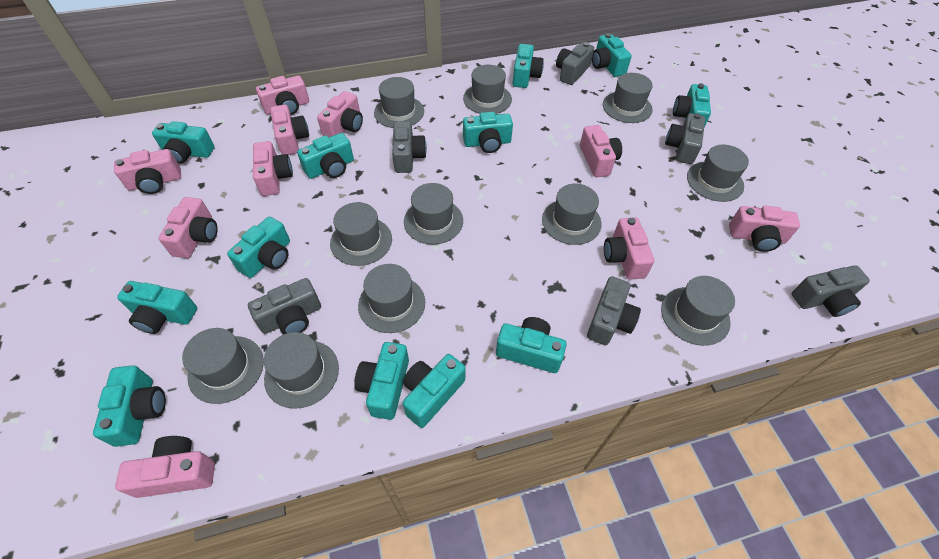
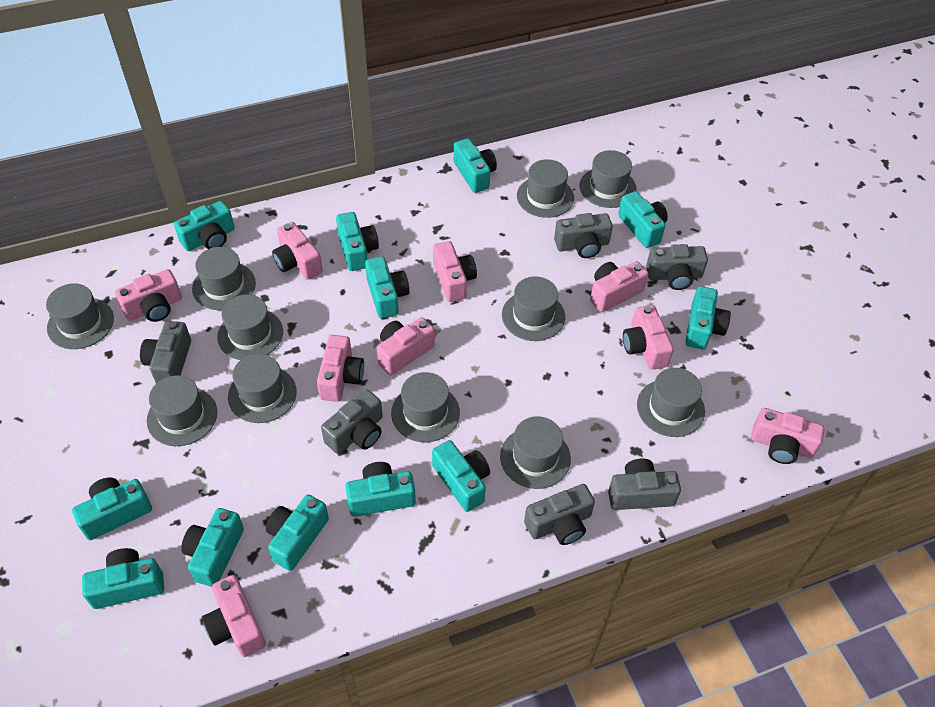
pink camera: [114,149,181,194] [115,436,215,498] [158,197,218,258] [253,141,293,196] [256,75,309,115] [270,105,309,155] [317,91,363,137] [580,125,622,177] [604,217,654,280] [729,206,800,252] = 10 -> [115,269,182,322] [202,575,266,657] [272,222,323,280] [317,335,364,402] [377,317,435,375] [433,241,477,302] [590,261,648,312] [623,305,674,370] [751,408,825,464] = 9

